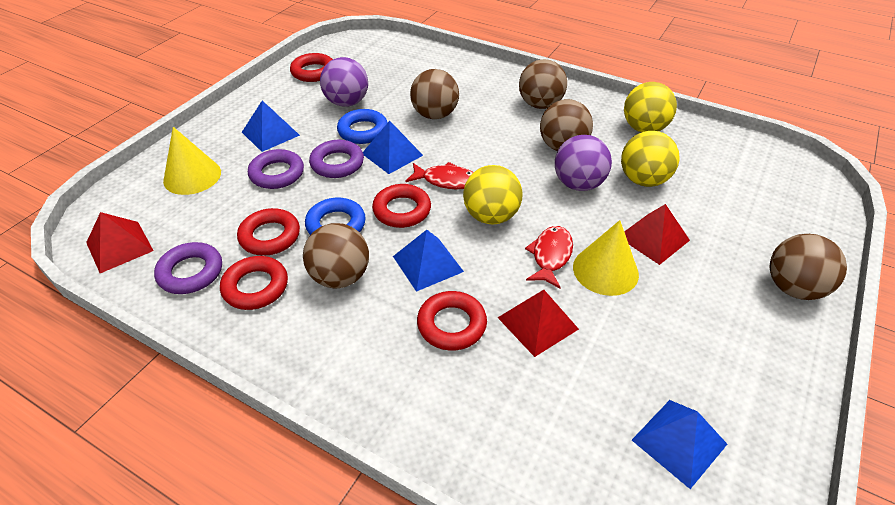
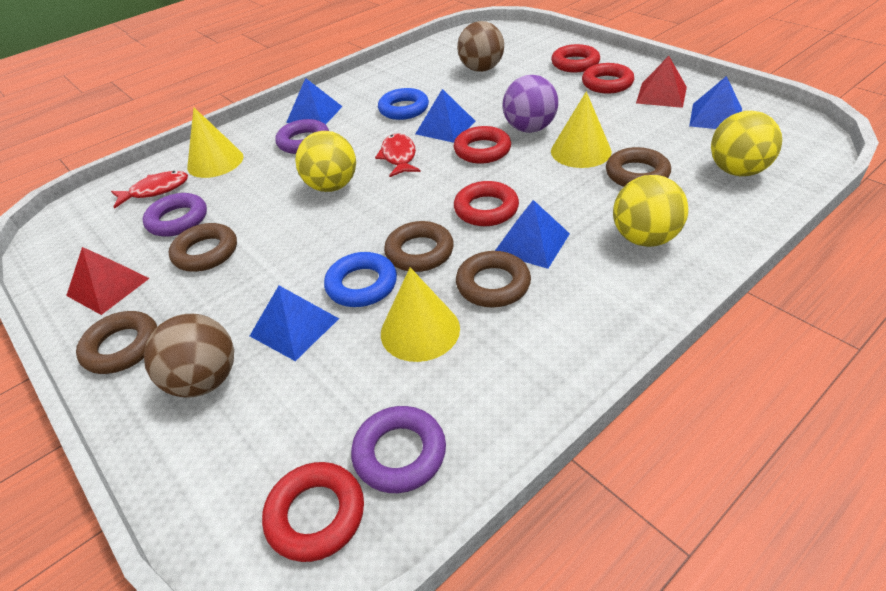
blue pyramid: [242,100,300,152] [363,121,423,174] [393,230,464,292] [632,400,727,489] = 4 -> [250,286,339,361] [286,78,343,125] [415,89,475,143] [495,200,570,269] [689,76,742,129] = 5
brown ball: [303,223,369,288] [410,69,459,119] [519,59,567,109] [540,99,593,151] [770,234,847,300] = 5 -> [144,314,234,398] [457,21,504,72] = 2
brown ring: none = 0 -> [76,311,157,374] [169,223,237,272] [384,221,454,272] [456,251,531,307] [606,147,671,187] = 5
purple ball: [320,57,368,107] [555,135,612,191] = 2 -> [503,75,558,133] = 1
red pyramid: [86,212,154,273] [497,290,579,357] [624,204,690,265] = 3 -> [66,247,150,315] [636,56,687,108] = 2
yellow cone: [163,127,221,195] [573,220,639,296] = 2 -> [187,107,243,178] [381,267,460,362] [551,91,612,168] = 3

